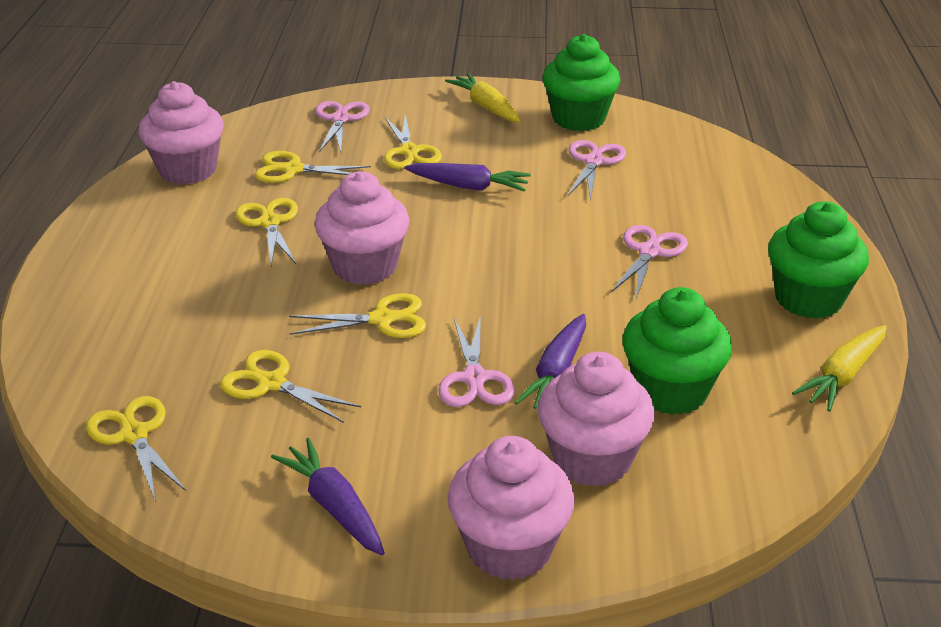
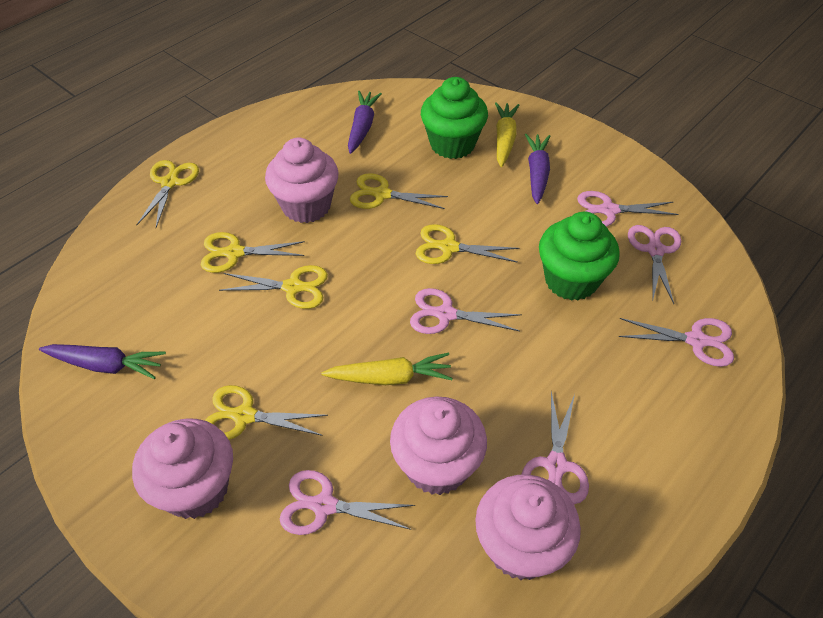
green cupcake: [543,34,620,131] [623,287,732,415] [768,201,869,319] = 3 -> [421,77,488,159] [539,212,620,301] = 2
pink scissors: [315,101,370,152] [438,315,515,407] [568,140,626,200] [611,225,688,299] = 4 -> [280,470,415,535] [410,288,522,334] [522,391,589,504] [577,191,678,227] [619,318,734,367] [628,225,681,304] = 6

